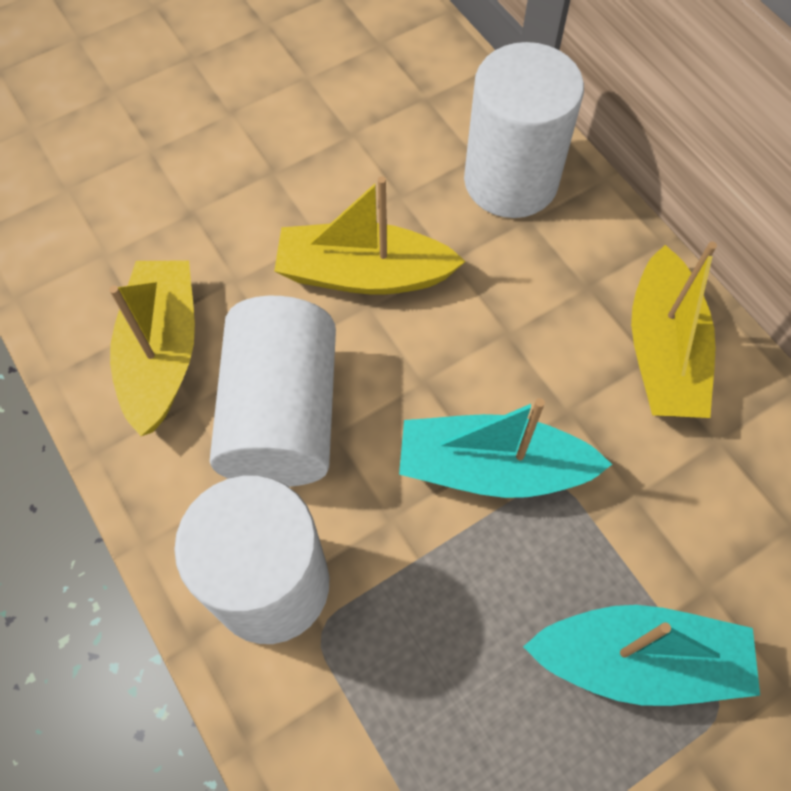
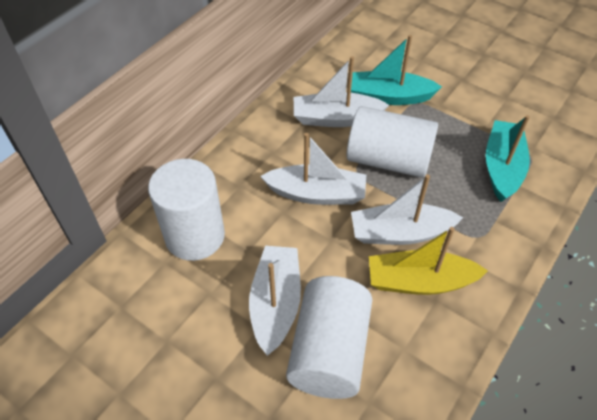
white boat: none = 0 -> [249,246,301,356] [260,133,366,205] [294,56,389,127] [351,174,463,245] = 4
yellow boat: [109,260,195,436] [274,176,466,295] [631,242,717,418] = 3 -> [369,227,488,295] = 1

